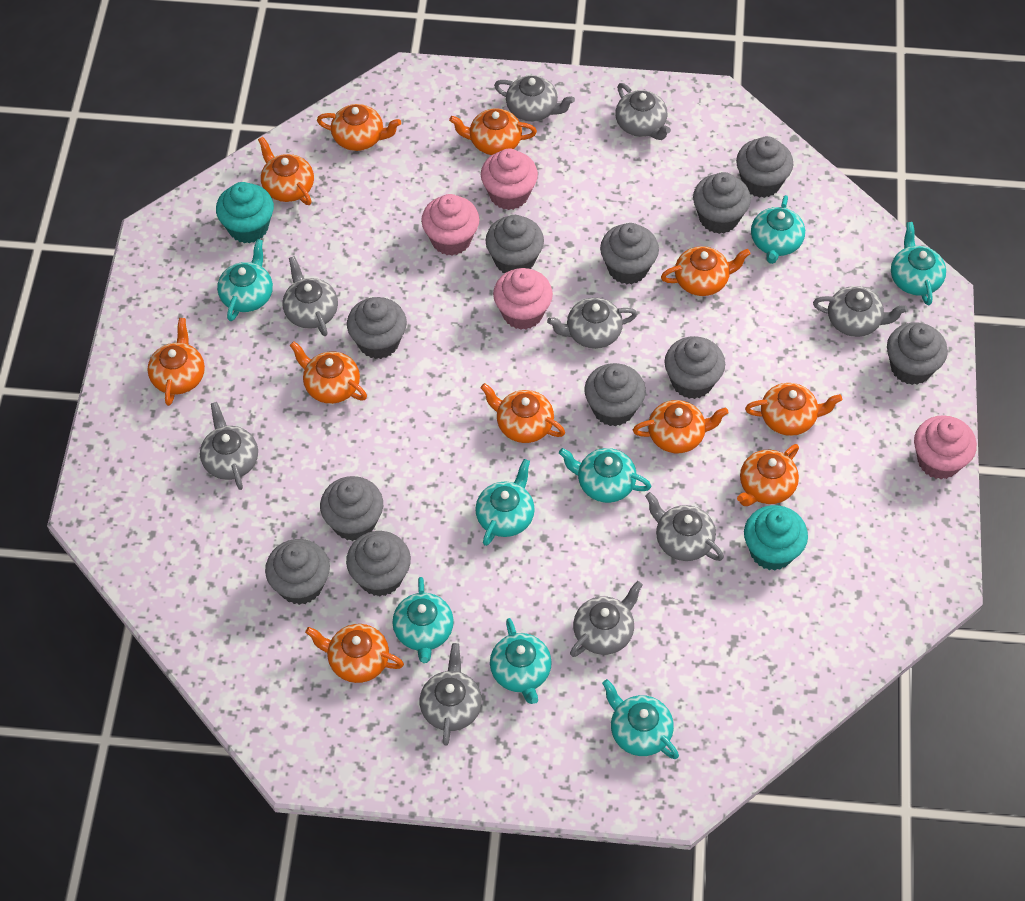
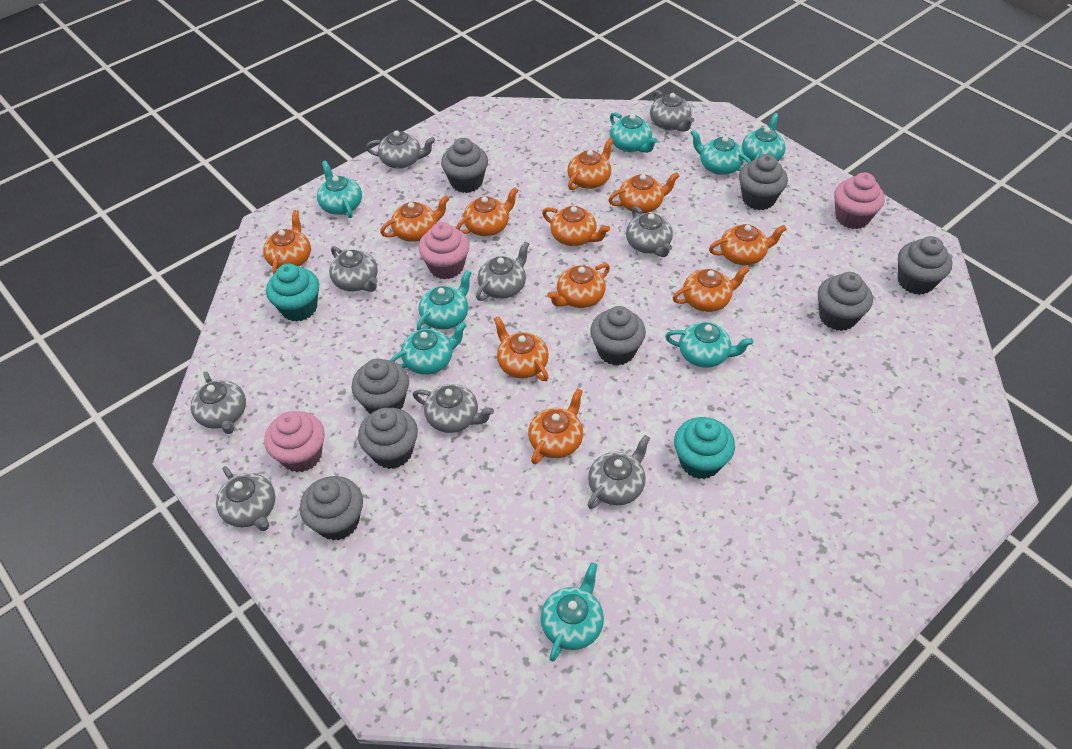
grey cupcake: [265,539,330,605] [320,476,383,541] [346,531,411,597] [347,297,407,359] [485,215,544,273] [584,363,646,426] [600,223,659,284] [664,336,725,399] [693,172,751,234] [736,136,794,198] [887,323,948,385] = 11 -> [300,476,363,540] [352,358,409,414] [358,408,418,469] [441,138,488,193] [590,306,646,365] [739,154,788,210] [818,272,873,331] [898,236,952,295] = 8
pink cupcake: [421,194,479,255] [481,148,538,210] [493,268,553,330] [914,415,977,479] = 4 -> [264,411,325,472] [418,222,469,279] [834,172,885,229] = 3

